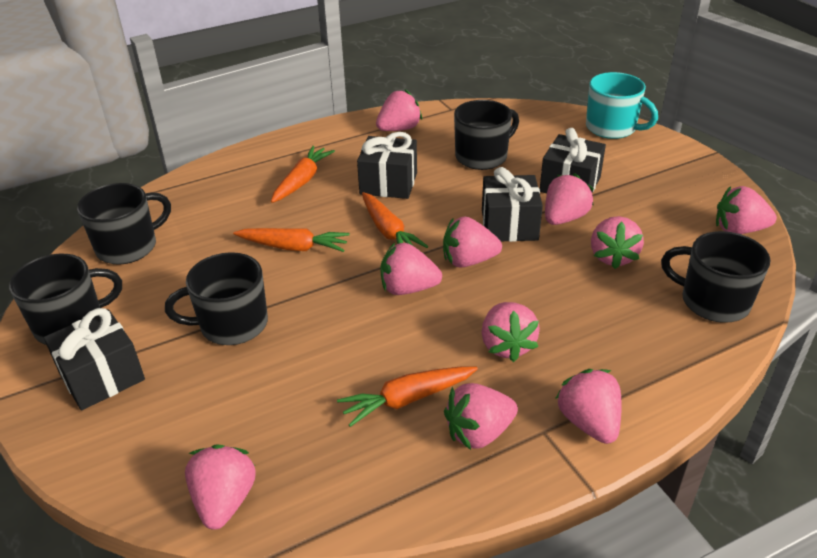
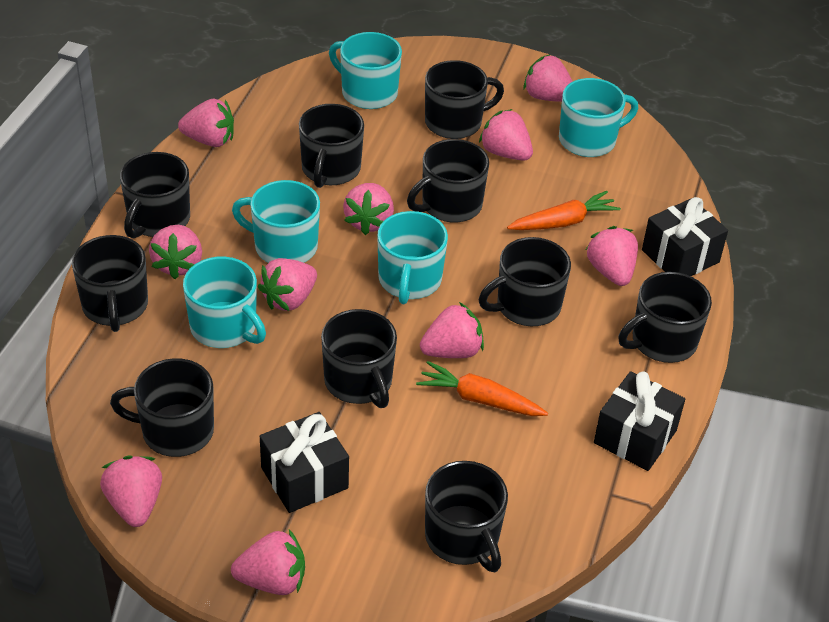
black gift: [44,308,145,410] [357,132,417,199] [482,167,543,242] [540,128,606,194] = 4 -> [260,412,349,513] [594,371,685,471] [642,197,728,276] = 3
black mug: [9,254,122,345] [77,183,171,265] [165,252,268,345] [454,100,519,170] [661,231,771,323] = 5 -> [72,235,148,332] [110,358,214,457] [120,152,190,239] [299,104,364,188] [321,309,397,408] [407,139,489,223] [425,60,504,139] [425,461,508,572] [479,237,571,326] [618,272,712,363] = 10
orange carrot: [233,228,350,252] [271,146,335,203] [337,366,478,427] [362,192,428,248] = 4 -> [416,361,548,416] [507,191,621,230] = 2
turquoise mug: [586,72,658,139] = 1 -> [183,257,266,348] [232,180,320,263] [329,32,402,109] [377,211,448,304] [559,78,638,157] = 5

